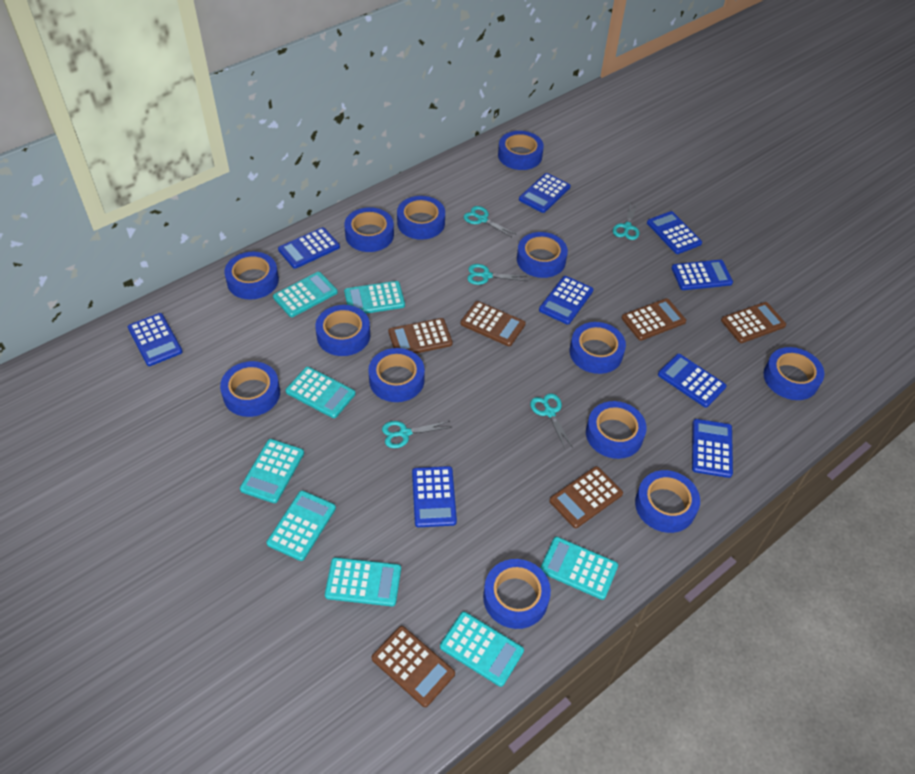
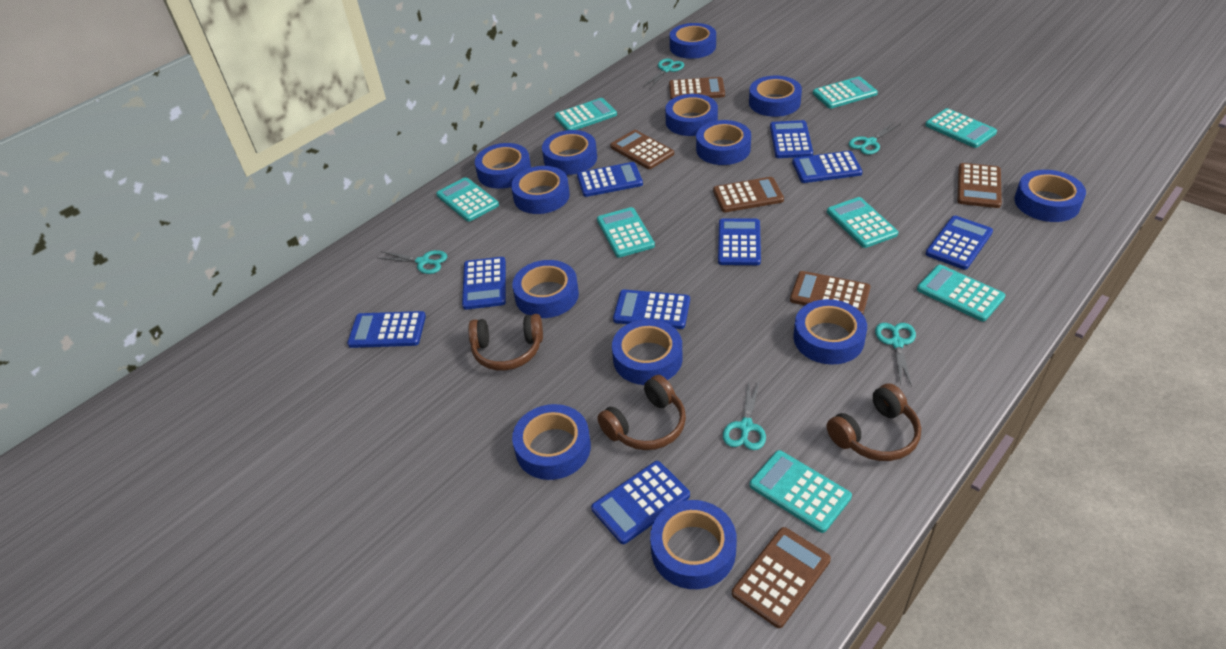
brown headphones: none = 0 -> [468,314,543,371] [597,375,686,450] [827,383,921,461] = 3

